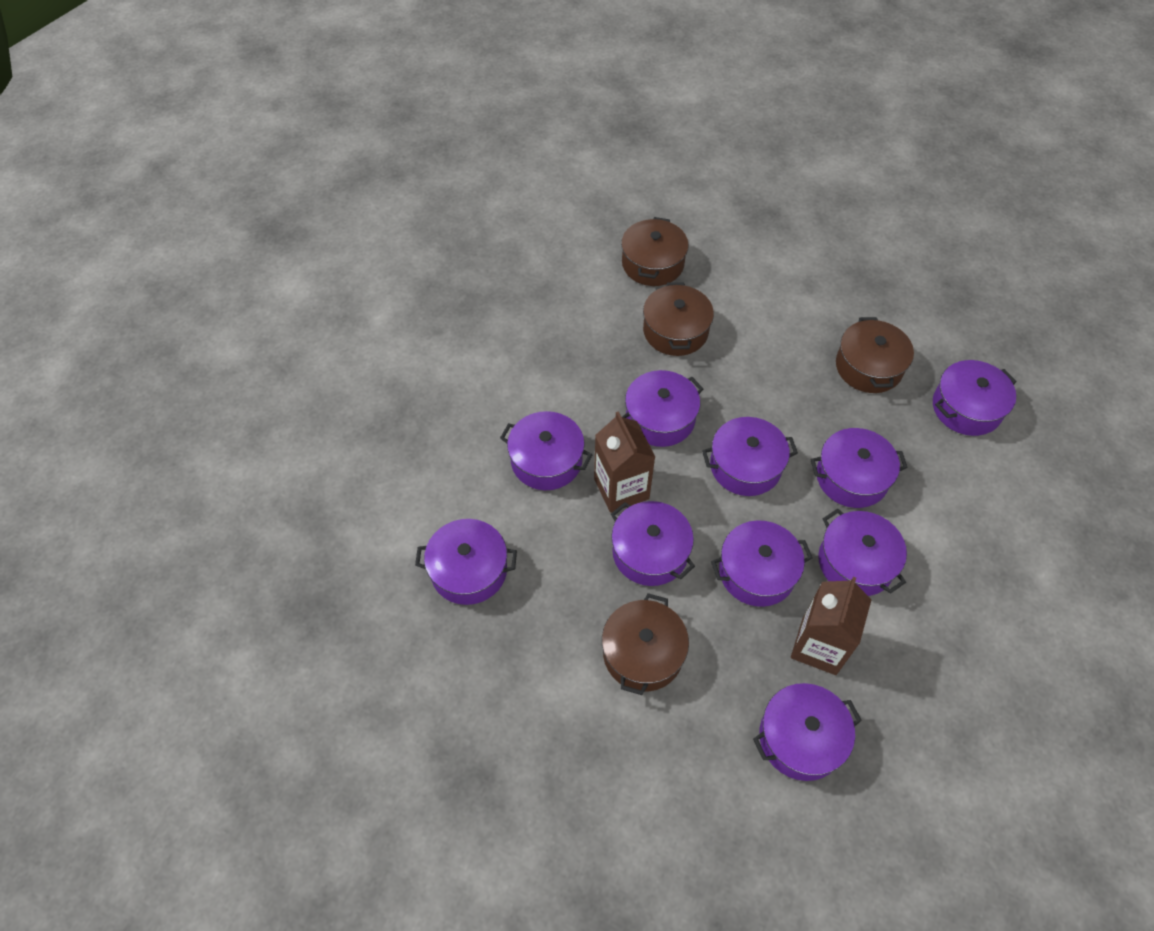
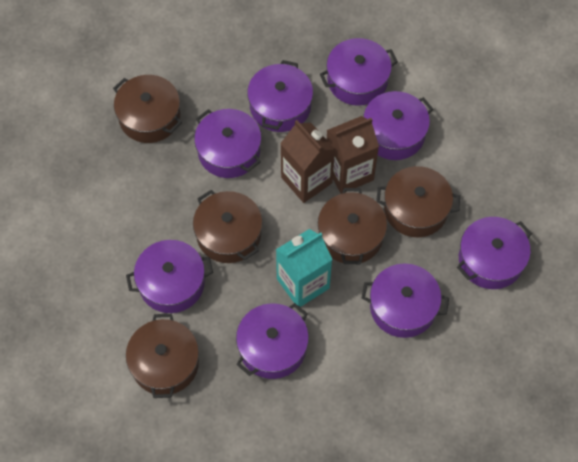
brown pot: [602,593,689,695] [621,217,689,286] [643,282,714,356] [836,317,914,393] = 4 -> [113,75,182,143] [126,314,199,398] [193,190,262,263] [318,188,387,264] [376,166,460,237] = 5
purple pot: [415,519,517,605] [500,411,592,490] [611,501,695,586] [622,370,703,447] [702,417,798,496] [711,520,812,607] [753,683,862,781] [811,428,908,508] [818,509,907,596] [933,360,1017,436] = 10 -> [126,240,213,313] [194,109,261,178] [236,303,309,379] [247,60,313,132] [320,38,398,106] [362,263,449,338] [363,91,433,160] [457,217,532,289] = 8
turquoise carton: none = 0 -> [276,229,333,307] = 1

